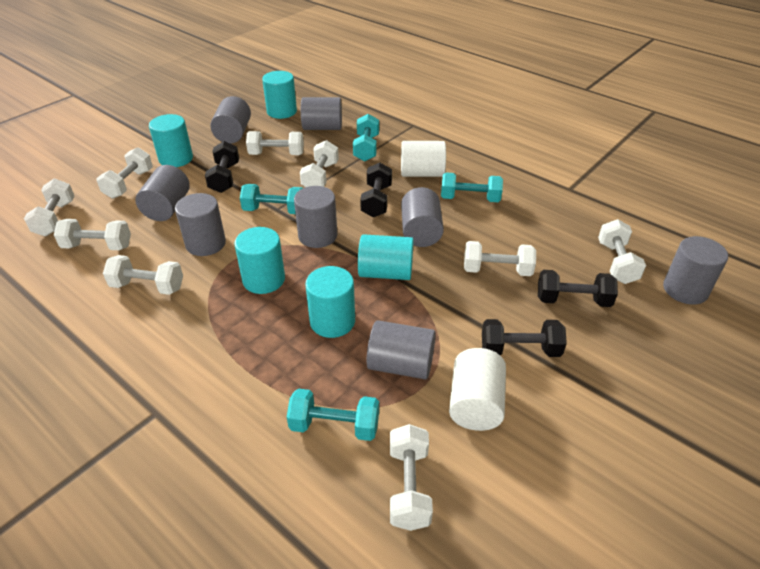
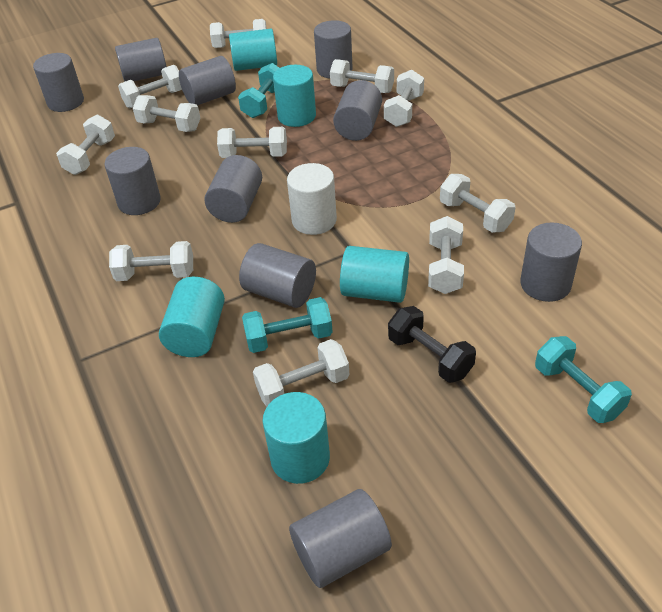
black dumbbell: [205,141,239,193] [360,162,392,218] [482,319,567,357] [538,270,618,307] = 4 -> [388,306,476,383] = 1
grey cylinder: [135,165,190,221] [175,193,226,256] [210,96,251,144] [294,186,337,248] [301,97,342,130] [367,320,436,379] [401,187,444,247] [663,236,728,305] = 8 -> [33,53,84,112] [104,147,161,215] [115,38,167,82] [179,56,236,105] [204,155,262,223] [239,243,316,308] [289,489,392,588] [314,20,352,79] [333,80,382,141] [520,223,582,302] = 10
turquoise dumbbell: [240,184,303,214] [287,389,379,441] [353,114,379,161] [441,172,503,202] = 4 -> [238,63,279,118] [242,297,333,353] [535,336,632,423] = 3
white cylinder: [401,141,446,177] [449,348,506,431] = 2 -> [287,163,337,235] = 1
white dumbbell: [24,179,75,236] [54,219,131,250] [96,147,153,199] [103,255,183,295] [246,131,304,155] [300,140,339,187] [390,424,433,531] [464,241,536,276] [598,219,646,284] = 9 -> [56,115,115,175] [109,241,193,281] [118,65,182,108] [133,95,200,132] [210,19,267,48] [217,127,287,158] [253,339,350,407] [330,59,394,93] [384,70,424,127] [428,216,464,294] [440,174,515,233] = 11

